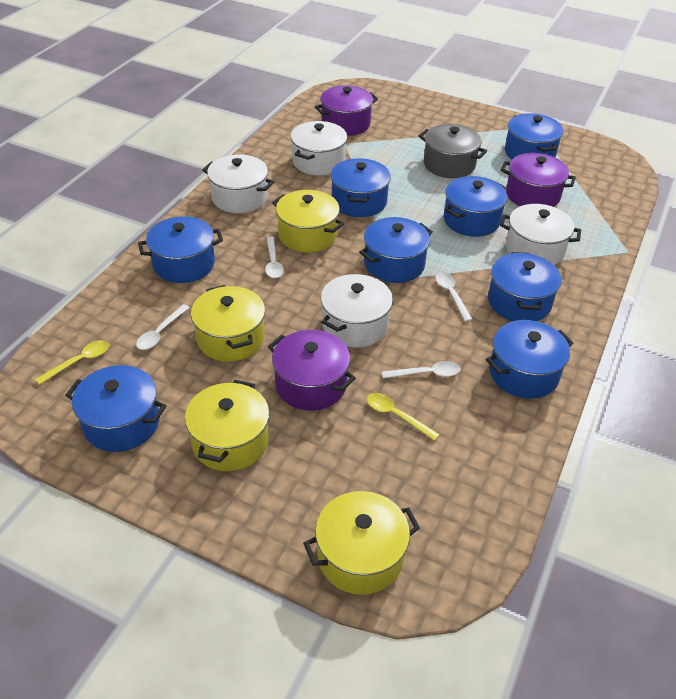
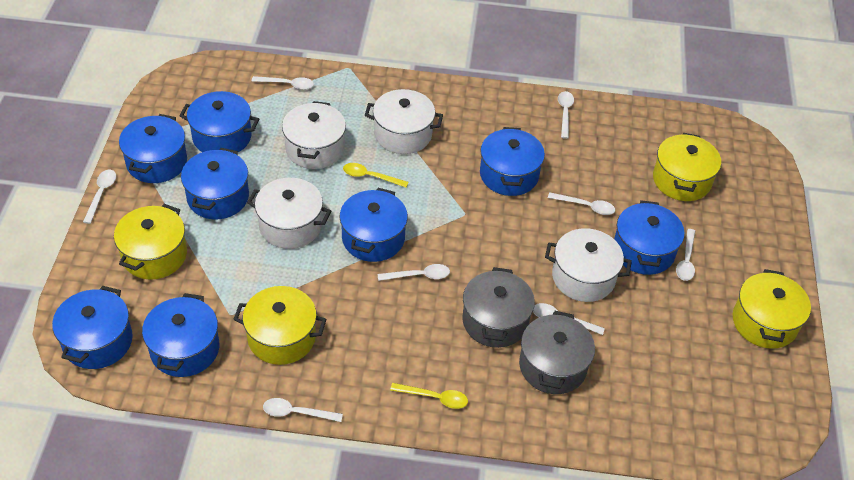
grey pot: [419,124,487,178] = 1 -> [462,267,535,348] [519,311,595,394] = 2
purple pot: [268,330,356,411] [315,85,378,136] [501,153,576,207] = 3 -> none = 0
white spoon: [136,304,190,350] [265,236,284,278] [382,361,460,379] [435,272,473,322] = 4 -> [83,170,116,224] [252,76,314,90] [263,398,343,422] [378,264,450,281] [533,303,605,335] [548,192,615,215] [558,91,574,139] [676,229,695,281] = 8

